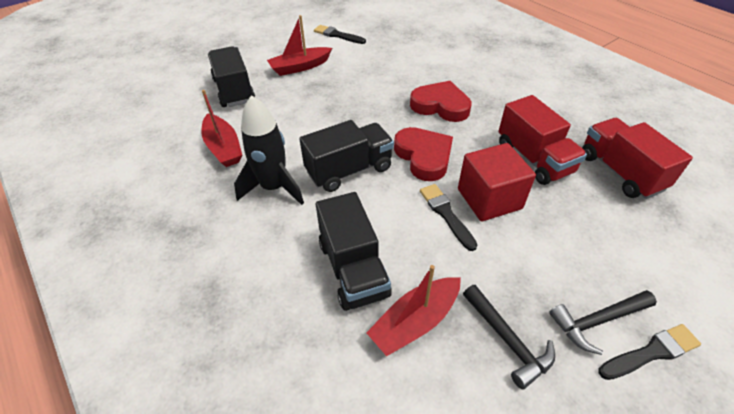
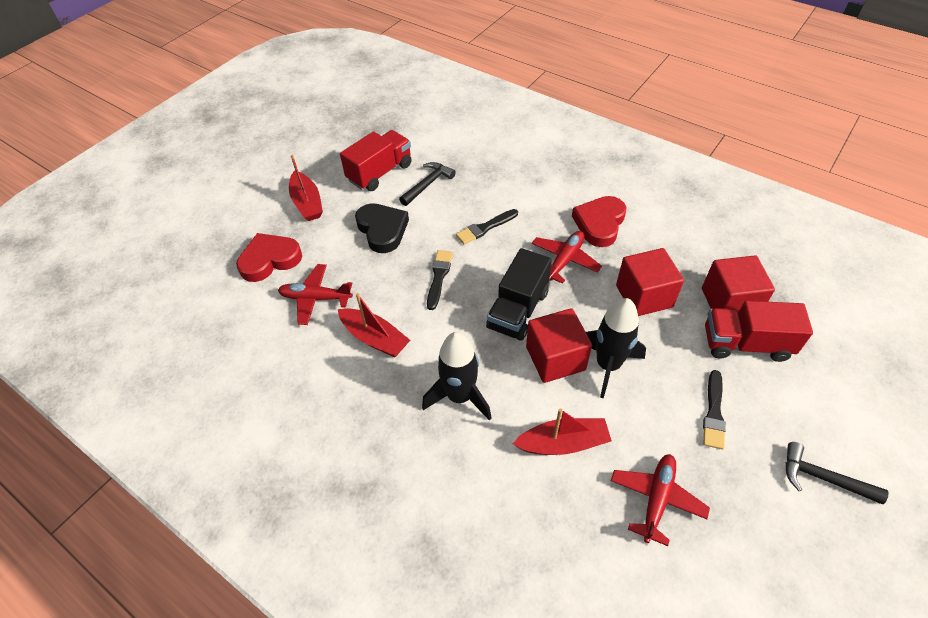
black heart: none = 0 -> [355,203,409,253] = 1
black rocket: [234,95,304,205] = 1 -> [422,332,491,421] [586,298,646,398] = 2
black truck: [208,46,255,107] [299,120,394,192] [316,192,392,311] = 3 -> [486,248,552,341] = 1
red cube: [458,143,536,221] = 1 -> [526,308,592,383] [616,248,684,316] [702,255,775,312] = 3
red plane: none = 0 -> [278,264,353,325] [532,231,602,284] [611,454,710,546] = 3

